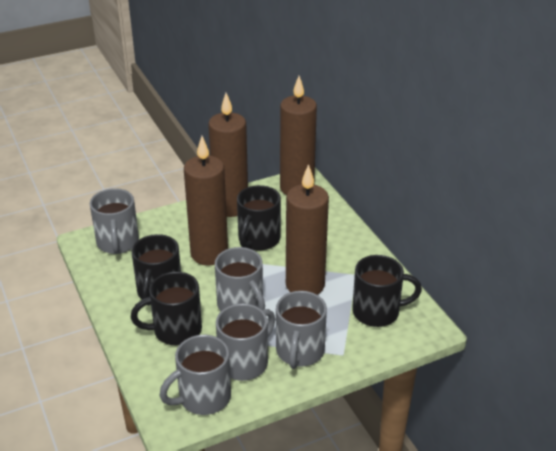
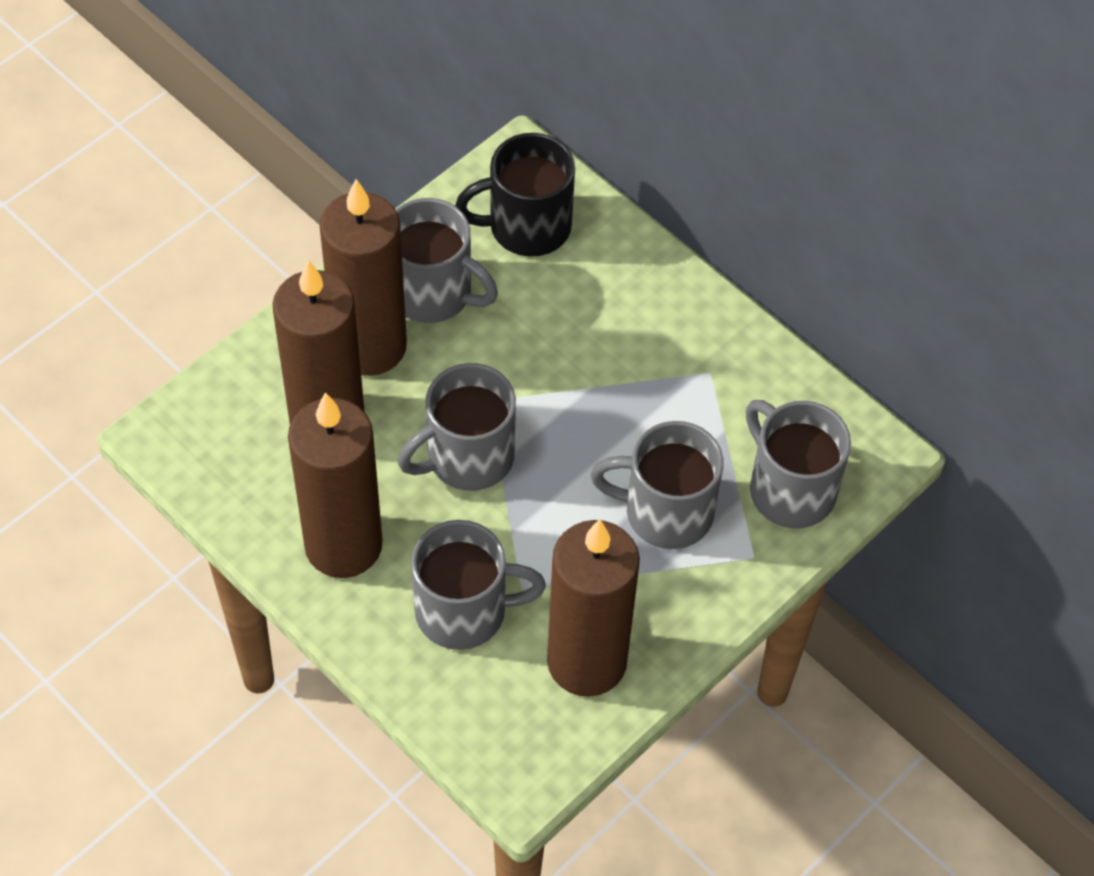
black mug: [131,272,202,345] [132,234,181,305] [237,185,281,251] [352,255,422,327] = 4 -> [455,133,575,257] = 1

